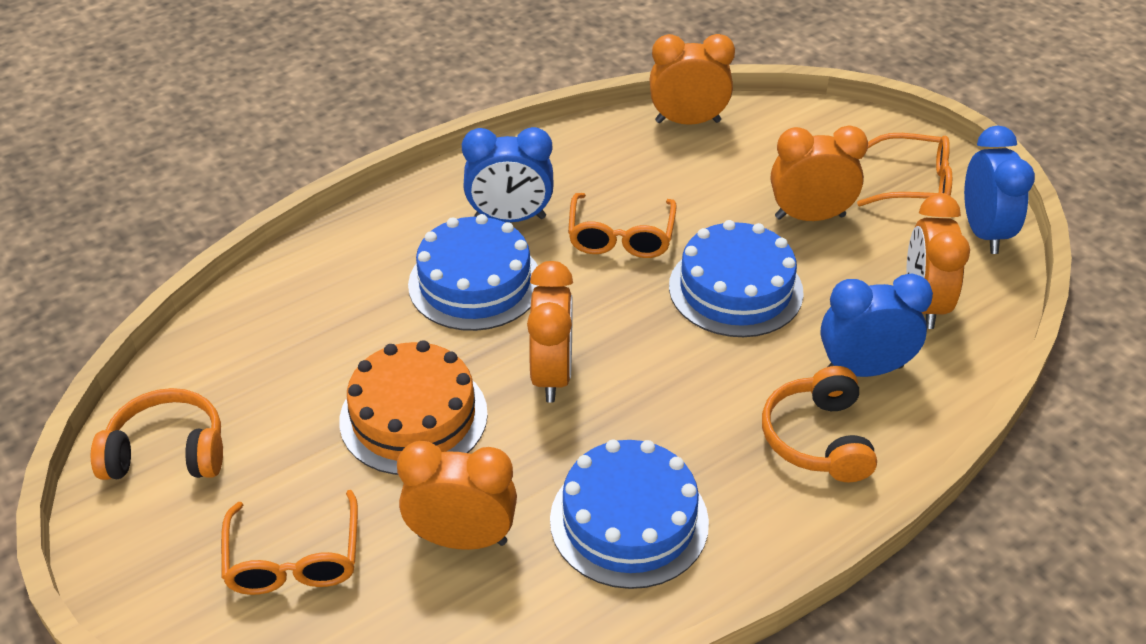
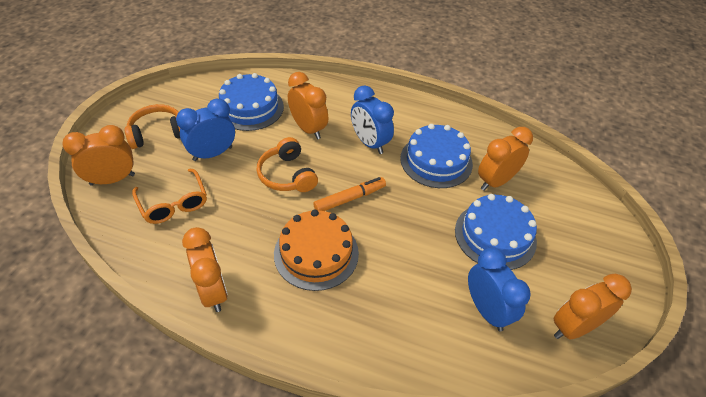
orange glasses: [221,490,358,595] [568,193,677,258] [857,133,952,206] = 3 -> [132,169,207,224] = 1
orange marker: none = 0 -> [313,177,386,211] = 1

